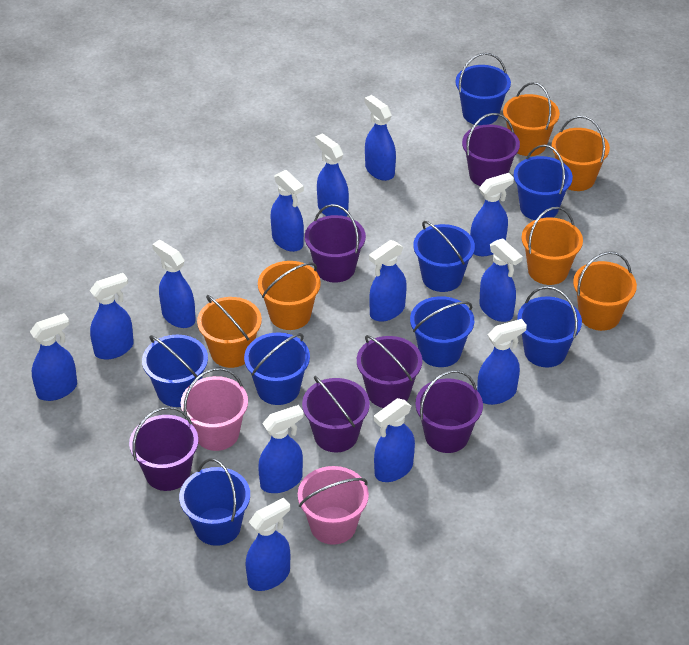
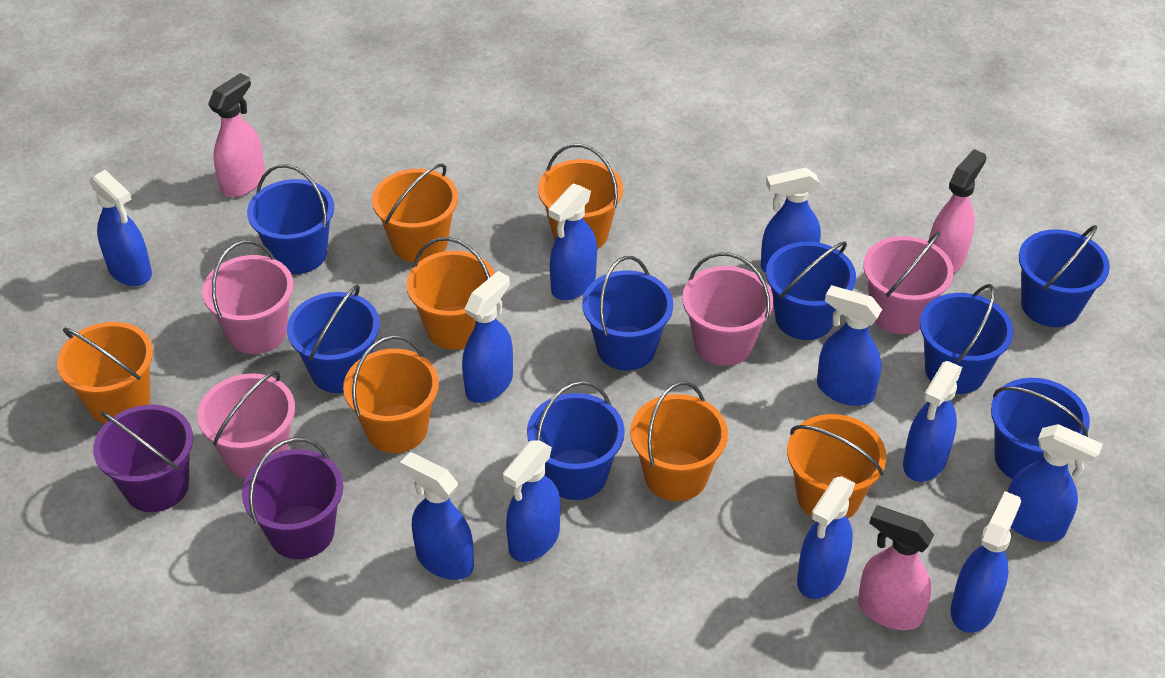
blue spray bottle: [30,313,77,401] [90,273,134,360] [152,240,196,328] [245,497,290,591] [258,405,304,493] [271,170,304,252] [315,133,349,217] [365,95,396,181] [369,240,407,322] [374,398,415,482] [470,173,514,256] [477,319,527,405] [479,239,523,322] = 13 -> [90,170,152,286] [400,452,474,580] [462,271,513,403] [503,440,560,562] [548,183,597,300] [761,167,821,273] [797,476,855,599] [817,285,882,406] [903,361,962,482] [951,491,1021,633] [1008,424,1103,542] = 11
orange bucket: [197,295,262,368] [258,261,321,330] [503,82,560,156] [521,207,583,285] [552,116,610,191] [573,251,637,331] = 6 -> [57,322,153,423] [343,335,439,453] [372,163,458,263] [406,237,495,350] [538,144,623,249] [630,381,728,501] [787,414,886,518] = 7
pink bucket: [181,368,248,451] [298,466,369,545] = 2 -> [198,371,295,479] [202,240,294,354] [682,252,774,366] [863,231,954,334] = 4
pink spray bottle: none = 0 -> [208,73,265,197] [858,505,934,630] [929,149,986,273] = 3
purple bucket: [129,406,198,491] [302,376,370,453] [305,204,366,283] [357,335,422,408] [415,370,483,453] [462,113,520,186] = 6 -> [93,405,193,512] [242,438,343,559] = 2

